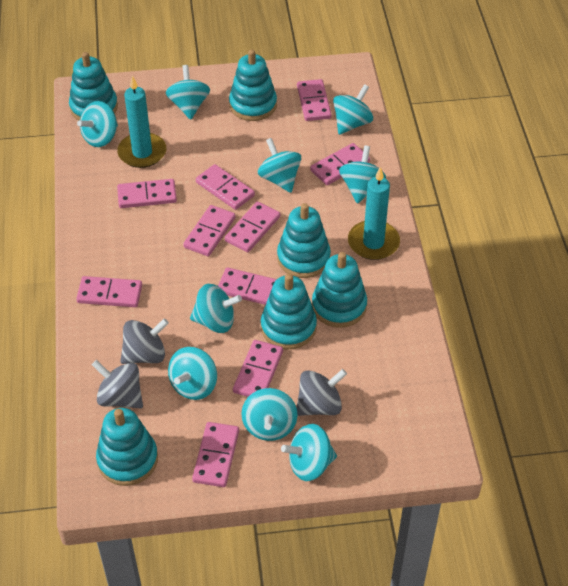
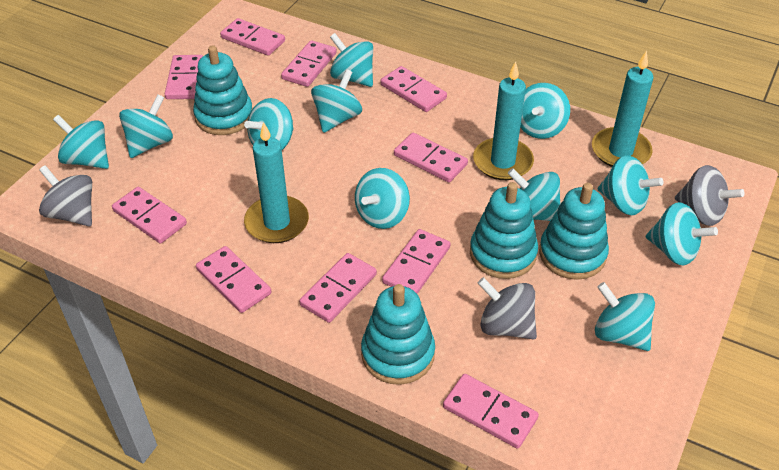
turquoise candle: [117,76,166,168] [348,167,400,260] = 2 -> [244,122,309,243] [473,62,534,180] [592,51,653,167] = 3
turquoise spinning top: [77,101,118,147] [166,65,210,120] [168,347,217,400] [190,284,242,333] [241,388,297,441] [258,138,301,193] [281,424,337,481] [333,84,373,135] [339,146,386,204] = 9 -> [53,115,109,169] [119,94,173,158] [244,98,294,150] [311,69,362,133] [330,33,373,87] [355,168,410,229] [508,168,561,221] [520,83,570,139] [595,282,655,351] [598,155,663,215] [646,202,718,266] = 11
turquoise stacking toy: [69,52,118,121] [96,408,158,486] [229,49,277,121] [261,274,317,349] [277,203,331,278] [312,252,367,328] = 6 -> [193,45,253,135] [361,284,435,385] [470,182,538,279] [539,183,609,280] = 4

